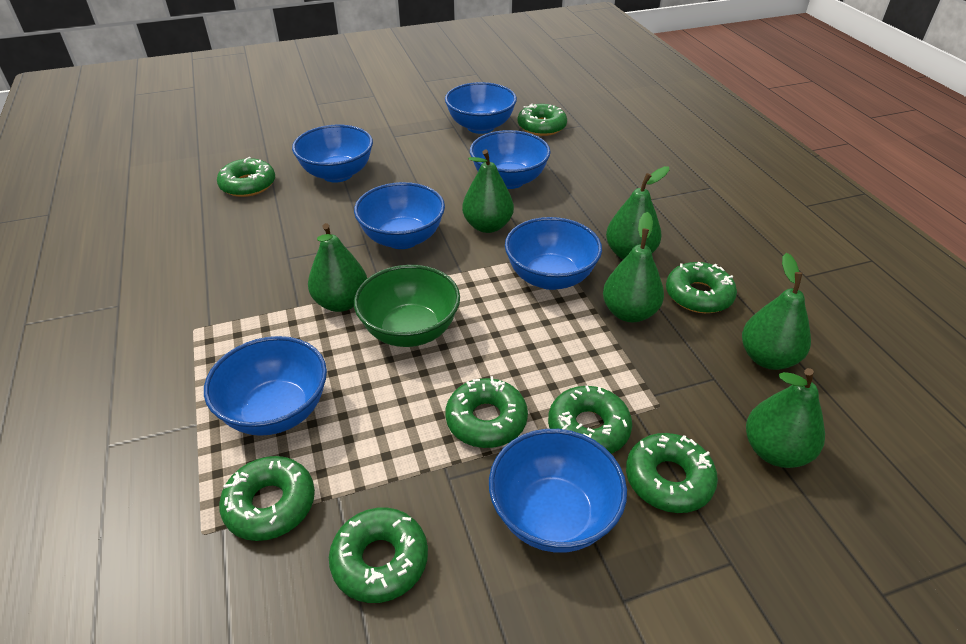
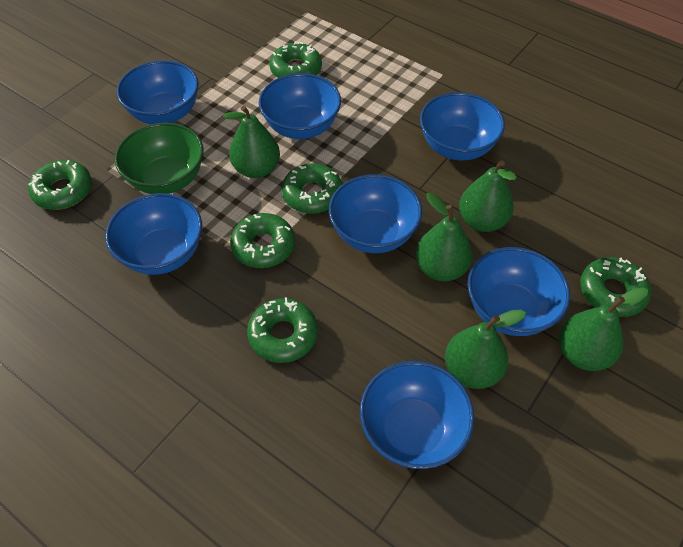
green donut: [217,157,275,197] [219,456,315,541] [329,507,428,603] [445,376,528,448] [518,104,567,136] [548,385,632,454] [626,433,718,513] [666,262,737,313] = 8 -> [28,160,92,210] [230,213,295,268] [247,297,318,363] [269,41,322,78] [282,163,342,214] [580,257,651,317] = 6
green pear: [308,223,367,312] [462,150,514,233] [603,212,664,322] [606,166,669,259] [742,253,811,370] [746,368,825,468] = 6 -> [223,105,280,178] [415,193,472,281] [445,310,526,389] [459,160,517,232] [559,287,648,371] = 5

